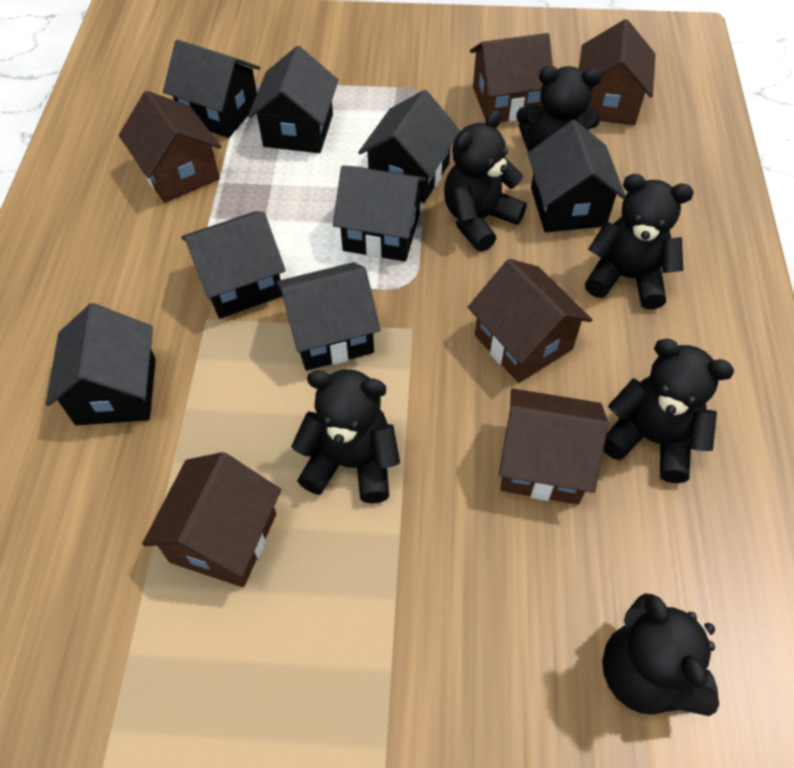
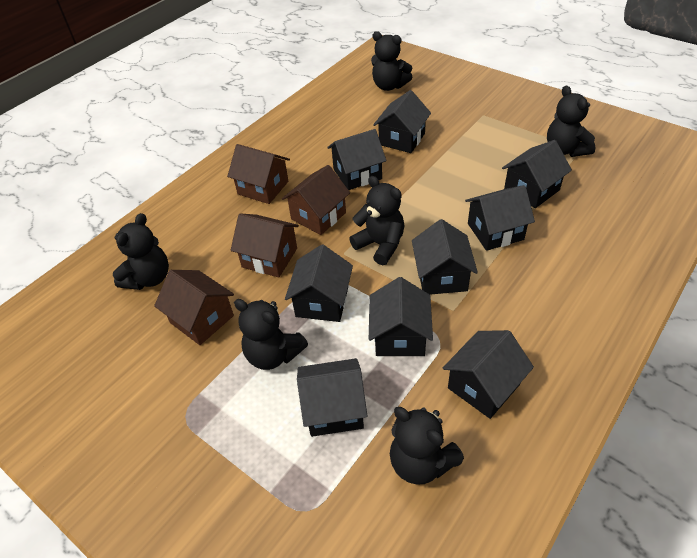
black house: [46,303,156,425] [163,40,260,138] [181,211,286,319] [248,46,338,153] [276,262,381,371] [333,165,427,261] [358,90,460,203] [528,120,626,233] = 8 -> [285,245,353,322] [297,358,367,437] [327,129,386,190] [369,277,433,356] [373,90,431,153] [412,219,478,295] [443,330,534,419] [465,185,535,251] [502,140,572,208] = 9
brown house: [119,91,221,203] [142,452,281,587] [468,259,592,383] [470,33,553,122] [499,389,609,505] [579,19,656,125] = 6 -> [154,270,234,345] [227,144,290,204] [231,213,299,278] [282,165,350,235] = 4

